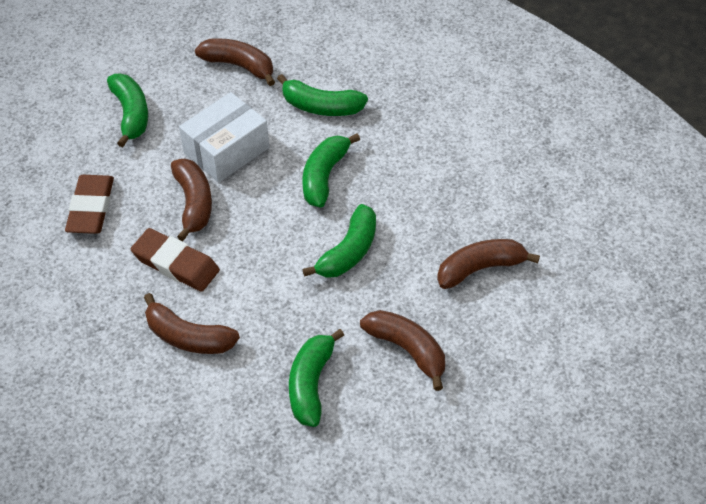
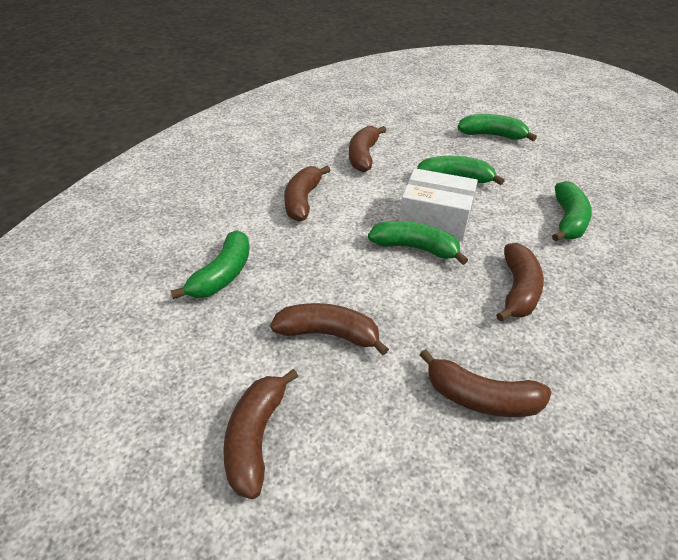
brown banana: [144,293,240,354] [171,159,212,241] [195,38,275,86] [360,310,445,391] [437,239,540,289] = 5 -> [223,369,299,499] [270,303,389,355] [284,166,330,222] [349,126,386,172] [420,349,551,417] [496,243,544,322] = 6
brown eraser: [65,175,114,234] [131,228,220,292] = 2 -> none = 0

